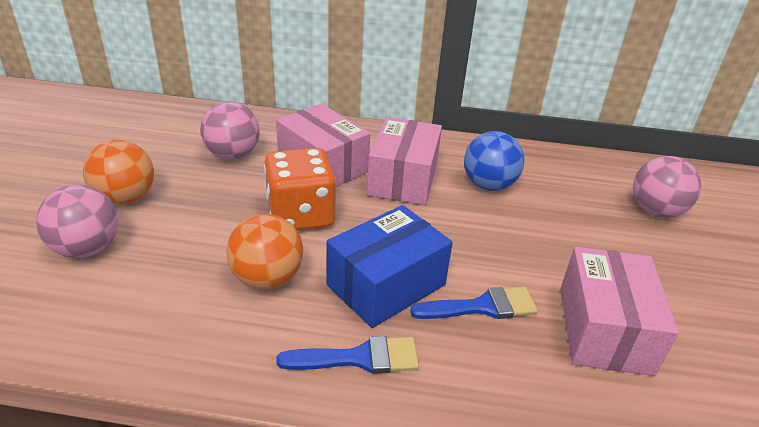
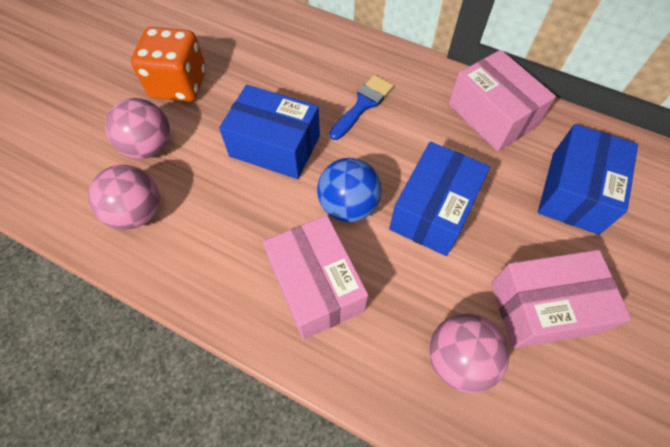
blue box: [326,205,453,328] = 1 -> [219,85,320,179] [389,142,490,256] [538,124,638,235] = 3
blue brush: [276,336,419,374] [410,287,538,319] = 2 -> [330,75,394,140] = 1
orange ball: [83,140,154,205] [226,214,303,290] = 2 -> none = 0

